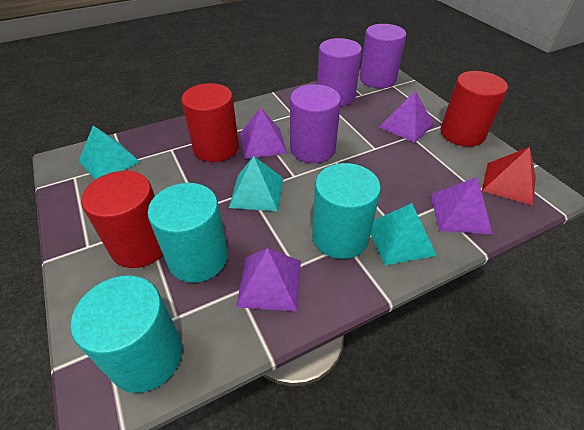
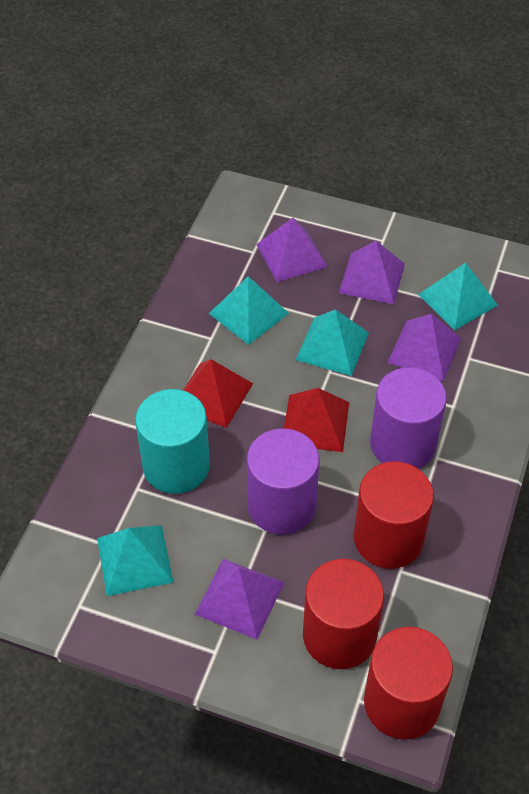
purple cylinder: [290,84,341,163] [317,38,362,106] [360,24,406,88] = 3 -> [247,429,320,535] [370,367,447,469] = 2
red pyramid: [482,147,536,206] = 1 -> [183,359,253,428] [284,388,349,452] = 2
turquoise cylinder: [71,275,183,393] [148,183,228,283] [312,163,381,259] = 3 -> [135,389,210,494] = 1
turquoise pyramid: [79,126,140,180] [229,156,283,211] [371,203,437,265] = 3 -> [97,525,174,596] [208,276,289,345] [296,309,369,376] [418,262,498,330] = 4

